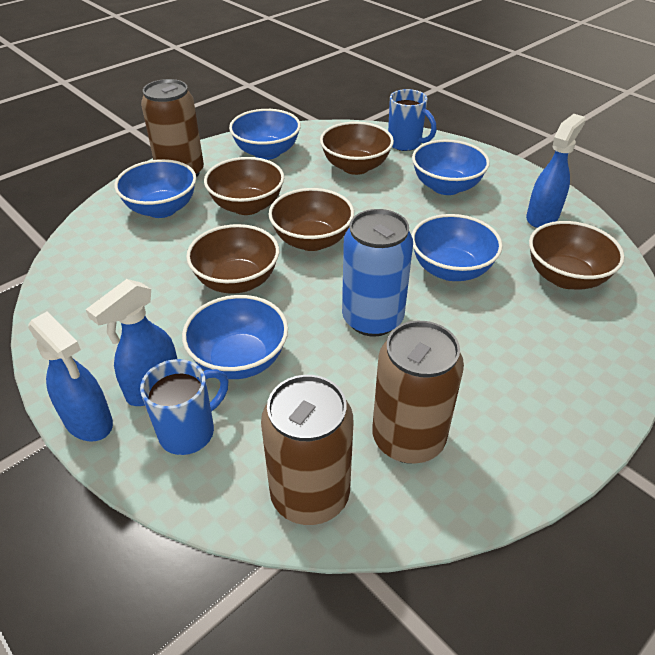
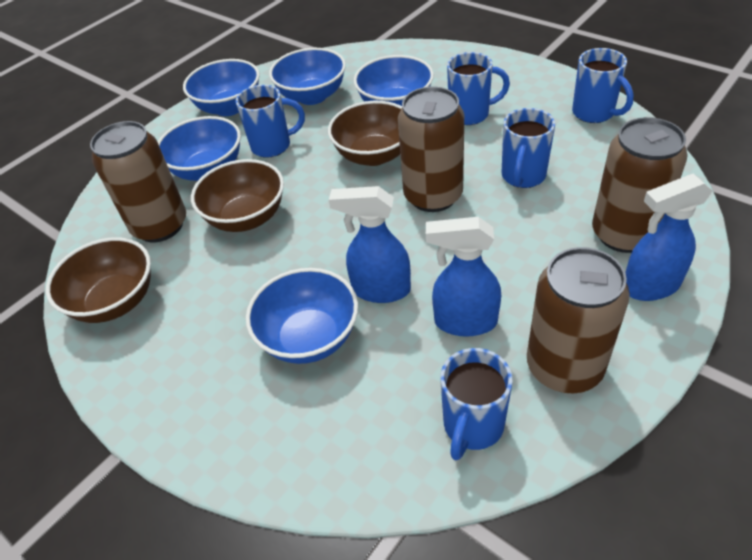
blue can: [342,209,413,337] = 1 -> none = 0
blue mug: [140,359,228,455] [388,89,437,151] = 2 -> [236,85,305,158] [440,348,513,460] [447,52,510,125] [501,108,555,188] [572,48,634,123] = 5
brown bowl: [186,224,279,294] [204,157,284,215] [268,188,354,251] [320,122,394,175] [529,221,625,289] = 5 -> [46,237,151,323] [191,159,284,232] [328,101,402,166] = 3
brown can: [141,79,204,178] [261,375,353,525] [372,321,464,464] = 3 -> [90,121,186,242] [398,87,464,212] [527,247,630,393] [592,117,688,253] = 4

